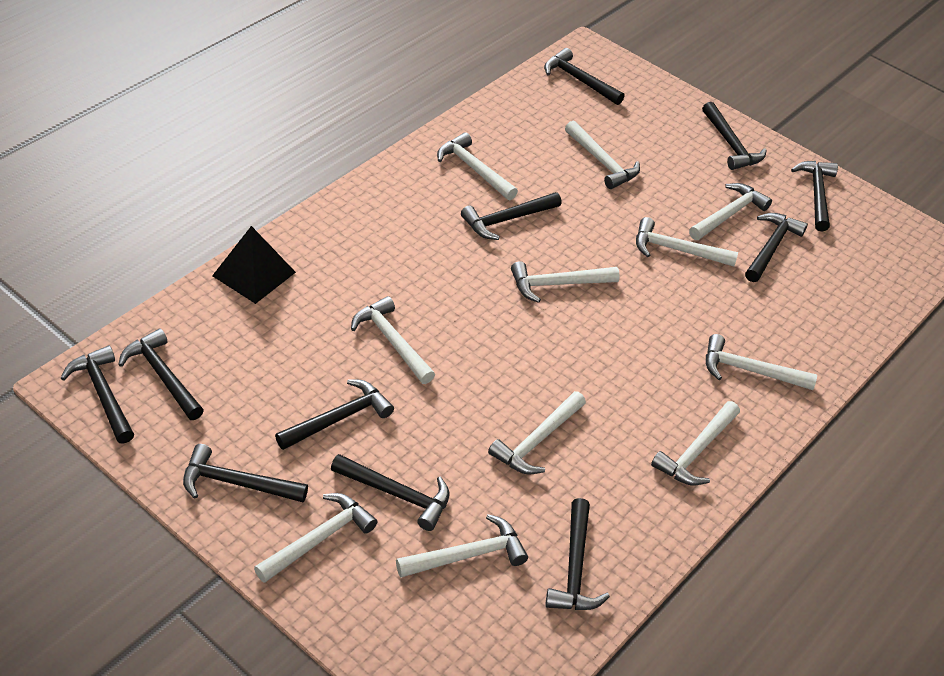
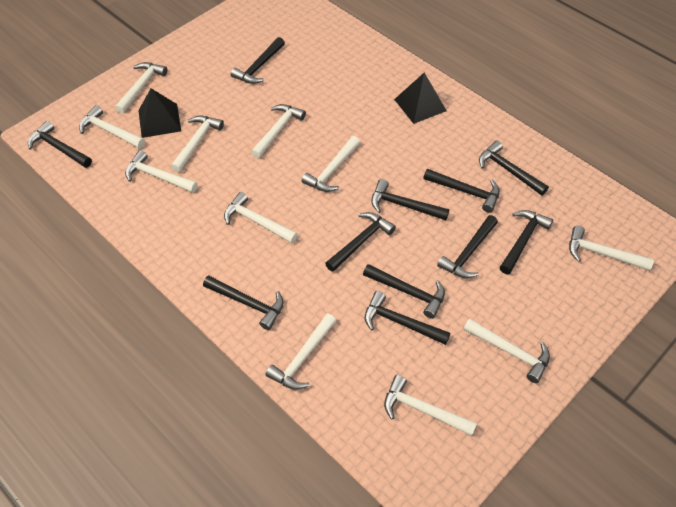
black pyramid: [212,226,296,304] = 1 -> [138,88,181,138] [394,73,447,124] = 2

